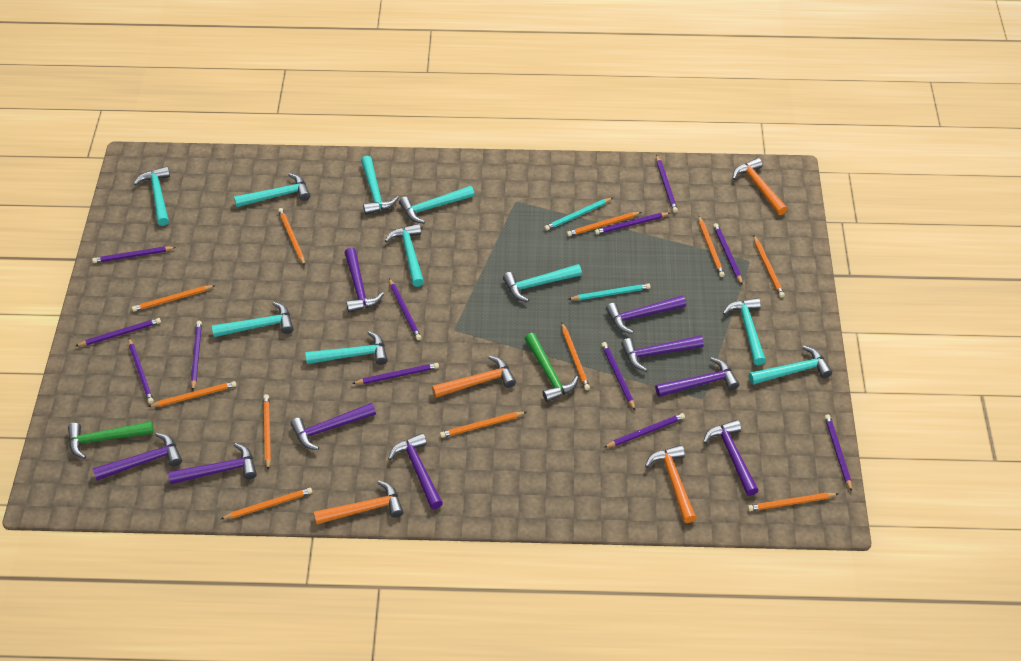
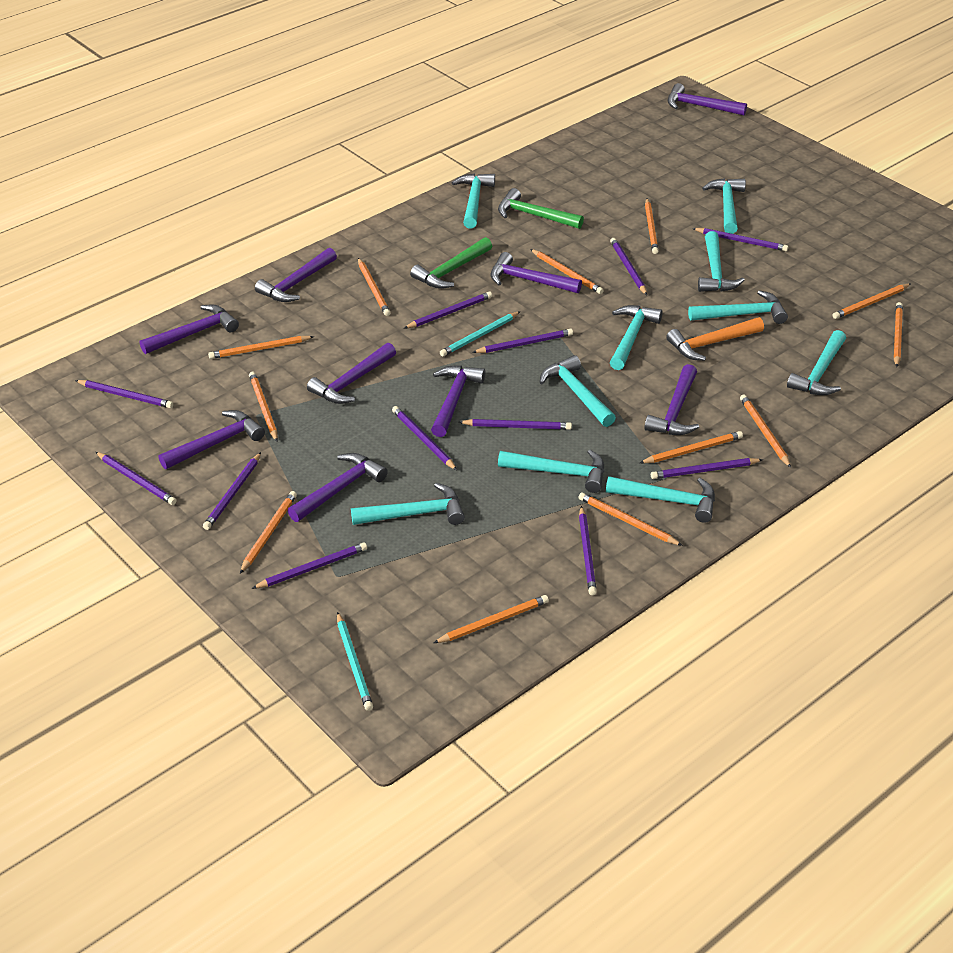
orange hammer: [314,481,403,525] [432,356,516,398] [645,445,696,523] [732,158,788,215] = 4 -> [666,317,764,361] = 1
orange pencil: [132,285,216,312] [148,381,236,407] [221,488,312,519] [263,394,271,470] [278,208,305,266] [440,412,526,438] [561,322,590,390] [567,212,642,236] [698,216,725,277] [748,493,838,511] [754,236,785,298] = 11 -> [208,336,314,359] [240,491,297,573] [249,372,278,442] [358,258,391,316] [434,595,549,643] [530,249,604,294] [578,492,683,546] [640,431,743,464] [645,199,658,254] [740,394,791,468] [833,284,911,319] [894,302,903,367] = 12

